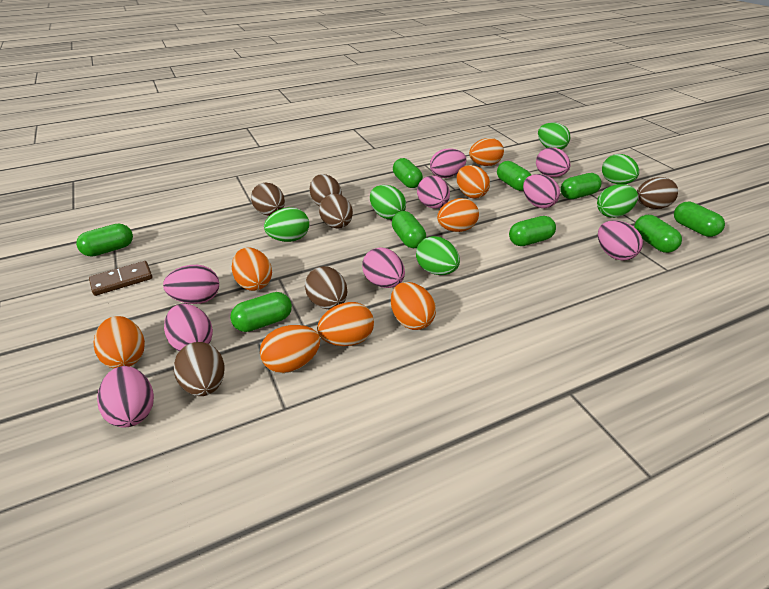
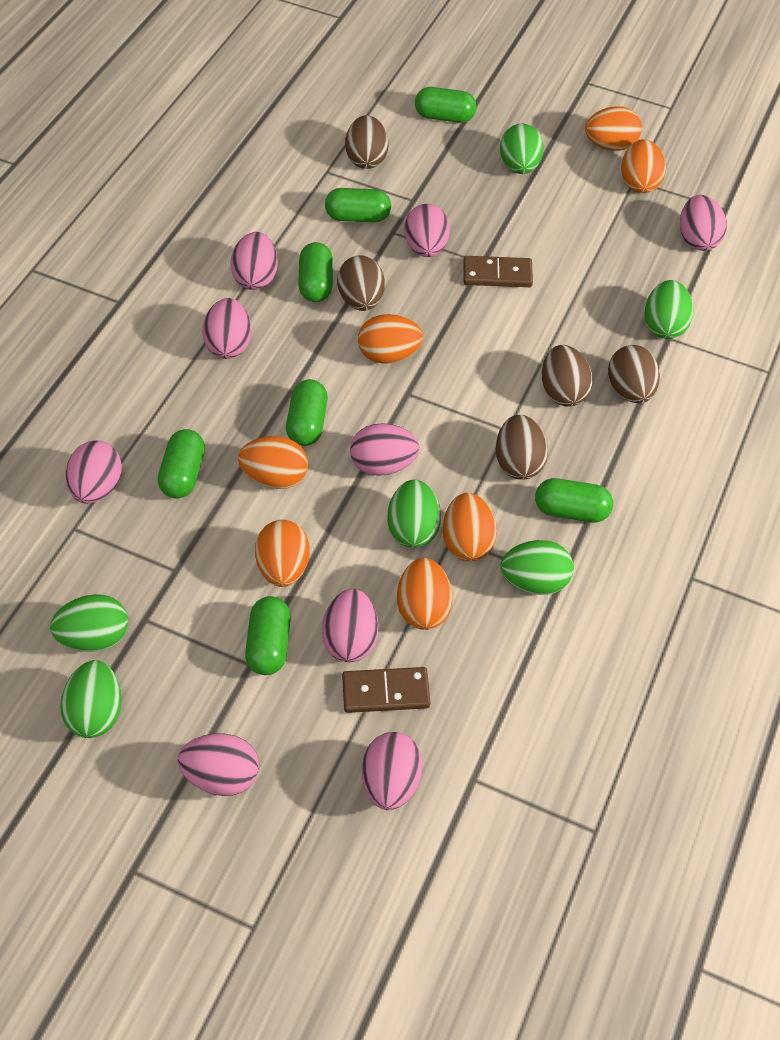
brown domino: [89,261,153,296] = 1 -> [342,667,430,713] [463,256,533,287] = 2
brown egg: [174,342,224,396] [251,183,285,216] [305,266,347,309] [310,174,342,206] [319,194,353,229] [637,177,678,209] = 6 -> [337,256,385,311] [345,115,388,169] [496,415,548,480] [542,345,593,407] [608,345,660,403] = 5
green capsule: [76,223,133,257] [230,292,292,332] [392,211,426,248] [393,158,423,188] [497,161,531,191] [509,216,556,246] [561,173,602,199] [634,215,682,253] [674,202,725,237] = 9 -> [158,429,205,499] [245,596,291,675] [286,379,328,446] [298,242,333,302] [325,188,391,223] [415,87,477,123] [535,478,613,523] = 7
orange egg: [94,316,145,368] [232,247,272,291] [260,325,320,373] [317,302,374,346] [391,282,436,330] [437,198,479,232] [457,165,490,199] [469,138,504,166] = 8 -> [238,436,308,489] [255,520,310,587] [358,314,423,364] [397,558,453,630] [443,493,497,561] [585,106,642,151] [621,139,666,193] = 7

